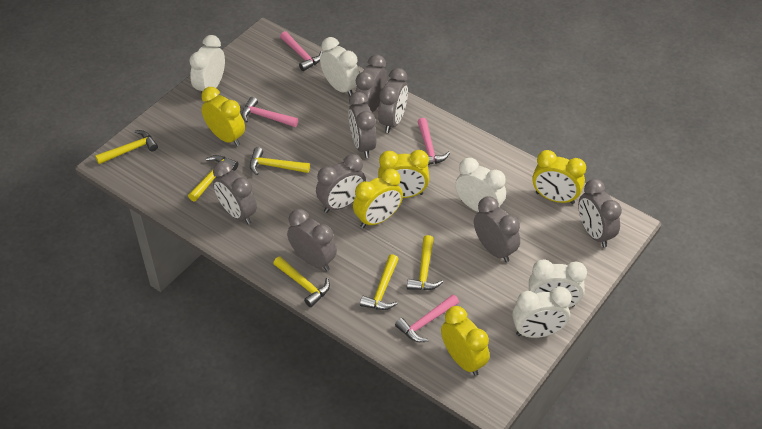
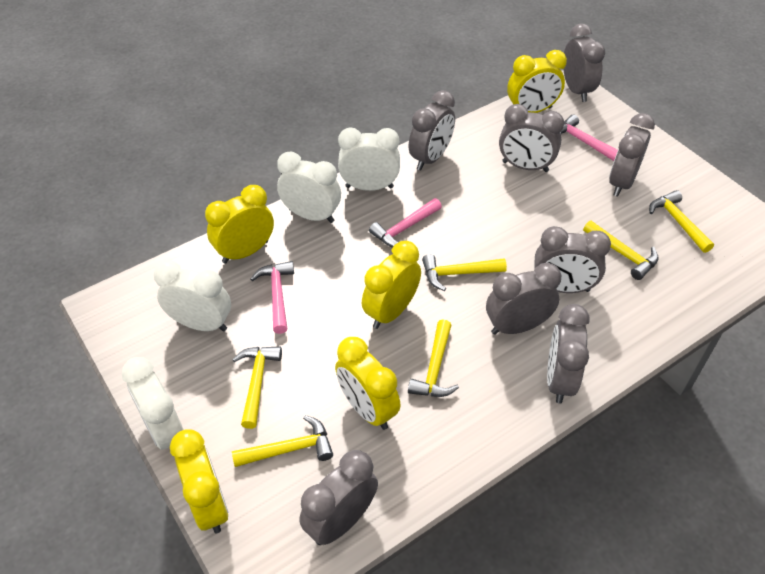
pink hammer: [241,97,298,127] [280,31,323,71] [395,294,459,342] [417,118,450,165] = 4 -> [250,261,294,334] [369,198,442,248] [560,115,618,161] = 3
white clock: [189,35,225,95] [320,37,359,96] [455,158,506,212] [512,287,572,338] [529,260,587,308] = 5 -> [122,357,184,450] [154,260,231,332] [277,151,341,223] [338,127,400,191] = 4

